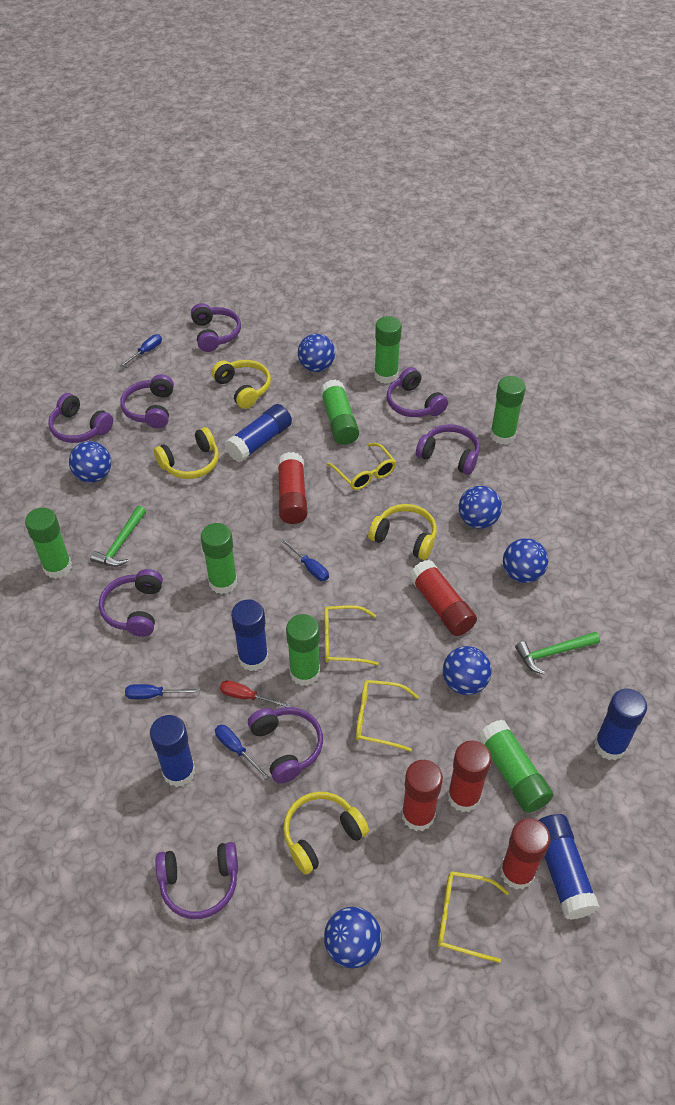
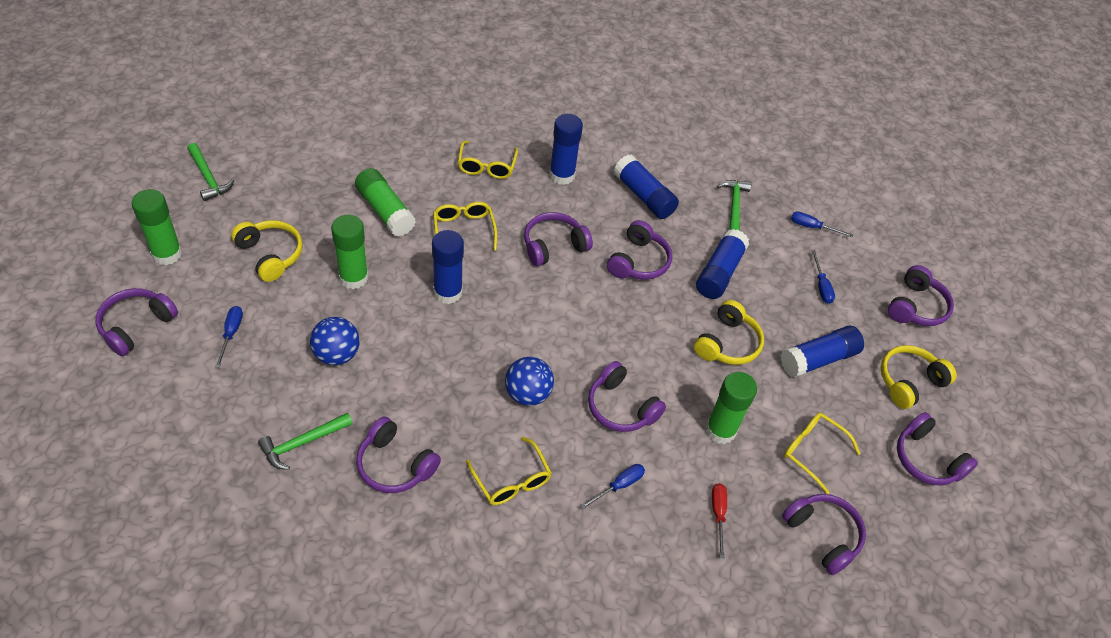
blue ball: [69,441,111,483] [298,334,335,372] [324,907,382,968] [443,646,492,695] [459,486,502,529] [503,538,548,583] = 6 -> [310,317,360,365] [505,357,554,406] = 2
green glue stick: [25,508,72,579] [201,523,237,594] [286,614,320,686] [320,380,359,445] [374,316,402,384] [478,720,553,813] [490,376,526,445] = 7 -> [132,189,182,265] [331,215,369,289] [355,168,416,237] [706,372,757,444] = 4
green hammer: [90,506,146,567] [515,632,600,674] = 2 -> [187,143,234,201] [258,413,353,470] [717,180,751,231] = 3
red glue stick: [278,452,307,524] [402,760,443,831] [409,560,477,636] [447,740,492,812] [500,818,551,890] = 5 -> none = 0
yellow headphones: [154,427,219,479] [211,360,271,409] [283,792,369,874] [368,504,437,560] = 4 -> [231,220,303,282] [694,300,764,365] [881,345,957,409] = 3

